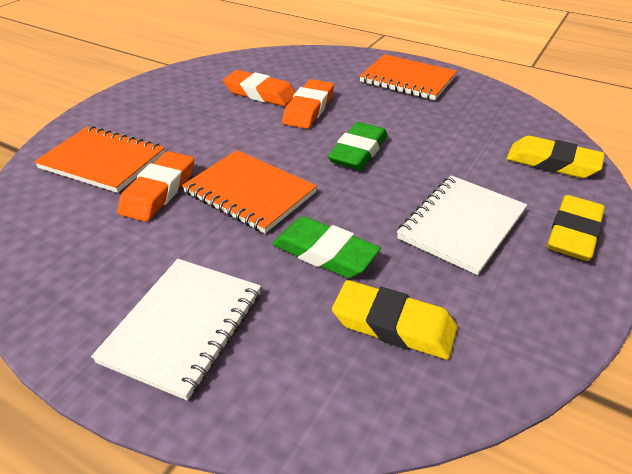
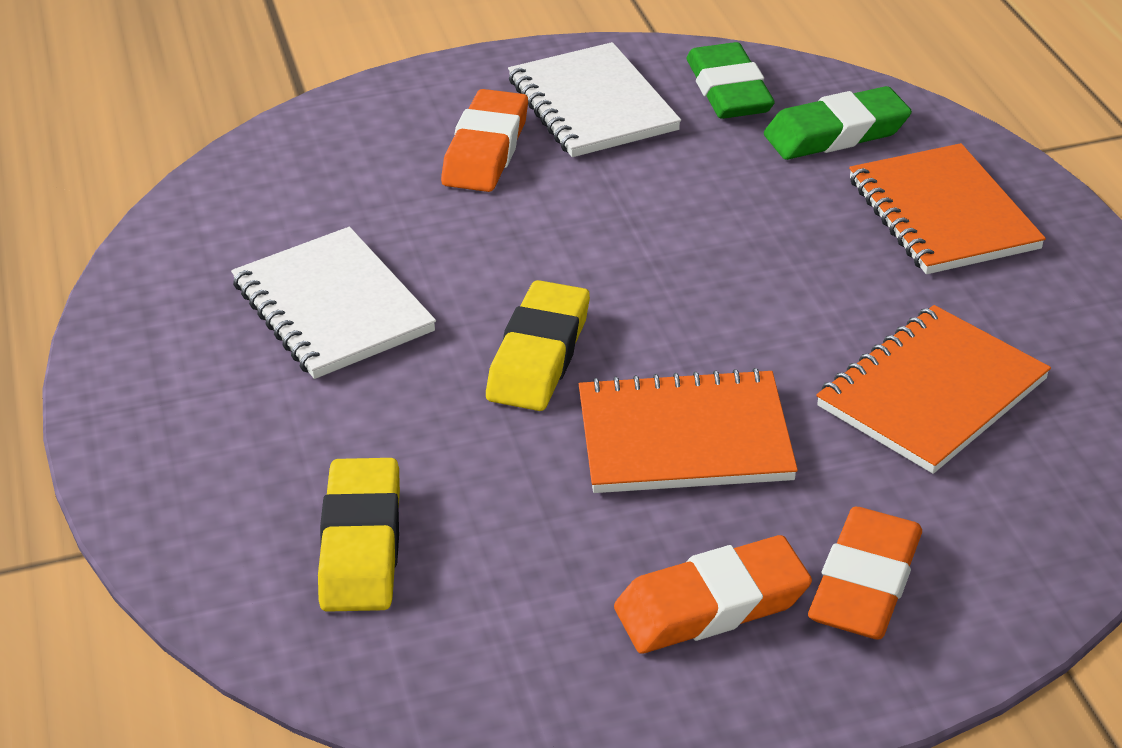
yellow eraser: [332,280,458,360] [507,136,605,178] [547,195,605,261] = 3 -> [318,458,400,612] [486,280,590,411] = 2

